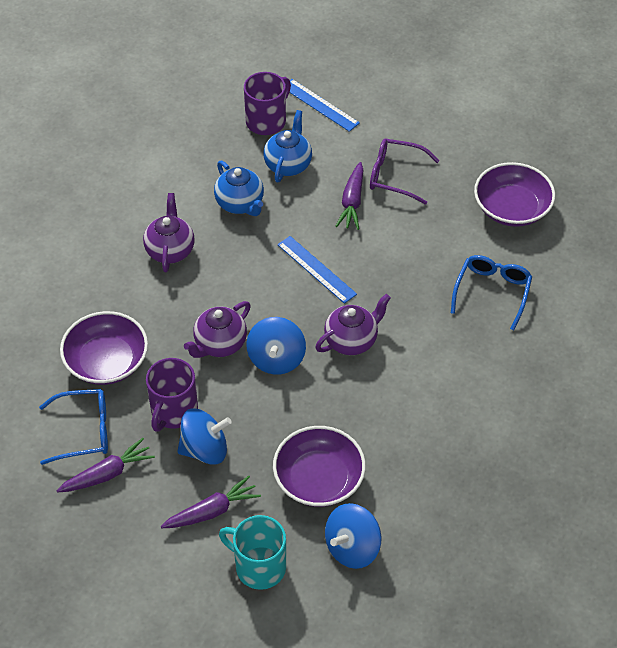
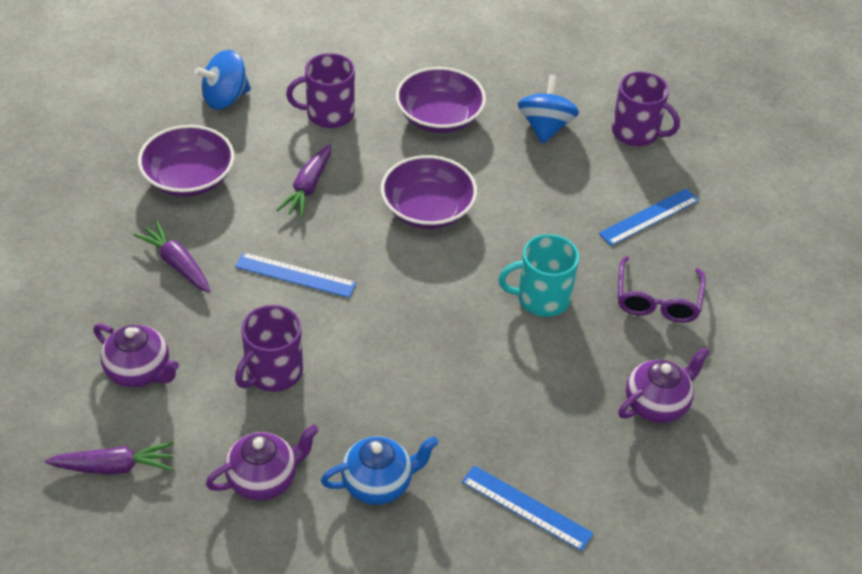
blue glasses: [39,389,108,465] [451,255,532,330] = 2 -> none = 0
blue ruler: [277,236,357,304] [285,79,360,132] = 2 -> [235,252,356,298] [462,465,593,551] [599,189,699,246] = 3
blue spinning top: [177,409,232,465] [246,317,306,375] [325,503,381,569] = 3 -> [194,50,251,110] [518,75,579,144] = 2
blue teapot: [214,160,264,216] [263,110,312,182] = 2 -> [321,436,438,505] = 1
purple mug: [146,358,198,432] [244,72,291,135] = 2 -> [235,305,303,392] [286,53,355,128] [612,72,680,146] = 3

